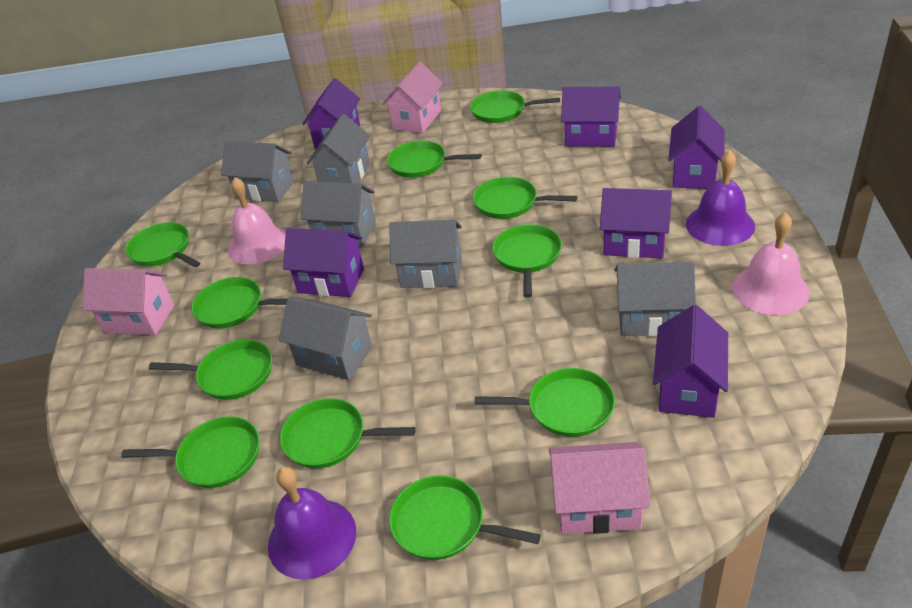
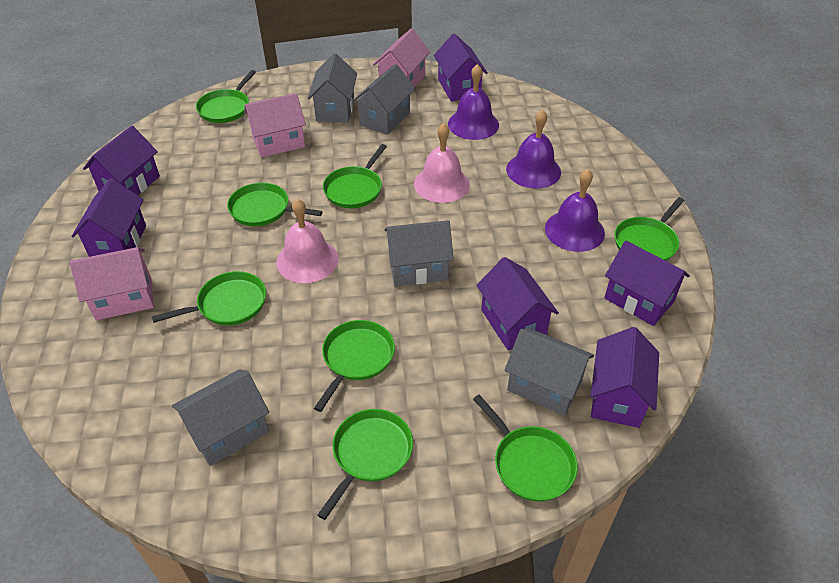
green pan: [121,416,260,488] [125,222,200,267] [149,339,272,400] [191,277,287,328] [280,398,416,469] [387,141,481,178] [389,475,541,560] [470,90,560,123] [473,177,577,219] [475,368,615,437] [492,224,562,298] = 11 -> [152,271,266,326] [196,70,256,123] [227,183,323,226] [314,320,395,412] [318,409,413,520] [323,144,387,208] [473,395,578,502] [614,197,684,261] = 8
grey house: [221,141,294,202] [279,296,372,380] [301,181,376,247] [307,114,370,183] [389,220,462,288] [614,261,696,336] = 6 -> [172,369,269,466] [308,53,357,123] [353,64,415,135] [384,220,454,286] [504,328,594,416] = 5
purple bell: [268,467,356,580] [686,150,755,246] = 2 -> [448,64,499,140] [506,109,561,188] [545,169,605,252] = 3

